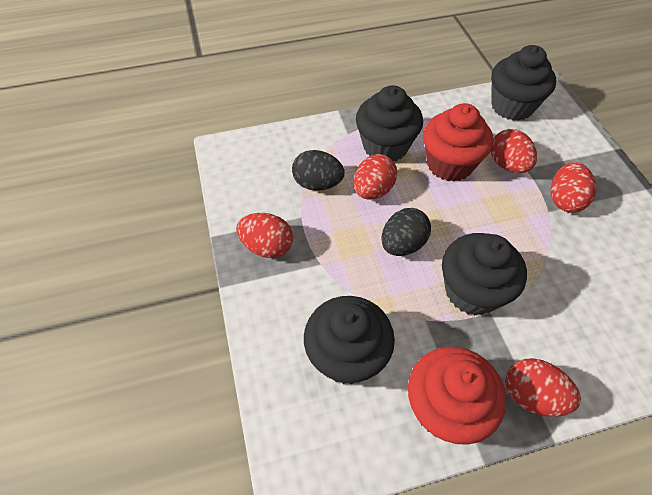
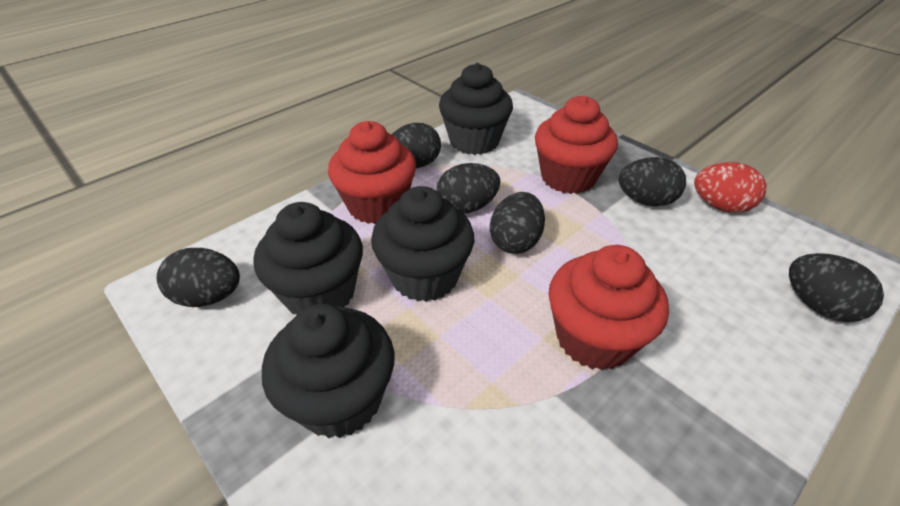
black egg: [292,150,345,191] [381,208,431,256] = 2 -> [157,248,240,307] [392,123,441,168] [436,163,500,214] [490,192,545,254] [619,157,686,206] [789,253,884,322] = 6
red cupcake: [408,347,506,445] [423,103,493,181] = 2 -> [328,121,416,224] [535,95,618,194] [548,245,669,370] = 3
red egg: [236,213,293,258] [354,154,397,200] [491,129,537,173] [505,358,581,417] [551,162,596,213] = 5 -> [694,162,766,213] = 1

